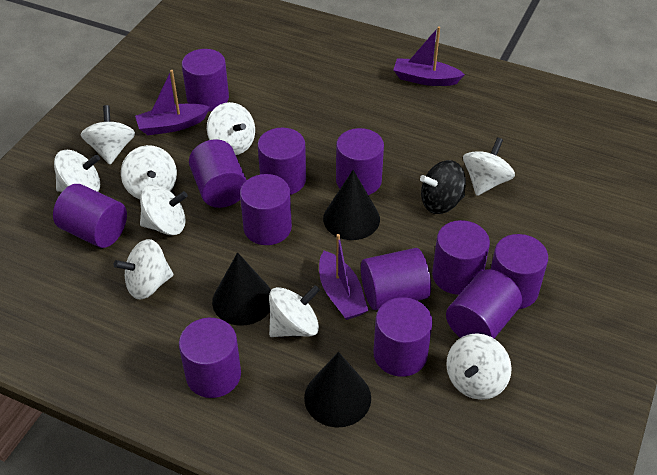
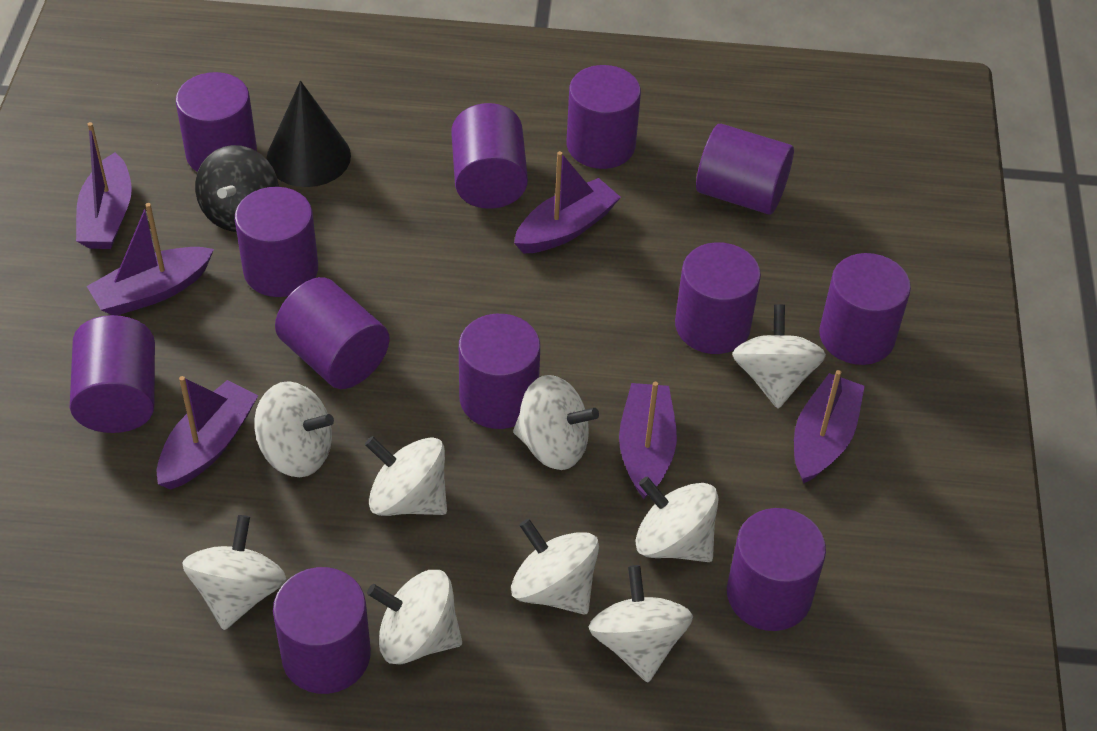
black cone: [212,252,271,326] [304,352,371,428] [323,170,380,240] = 3 -> [266,81,351,187] = 1
purple boat: [135,70,210,135] [319,234,368,320] [394,26,465,86] = 3 -> [76,122,132,249] [87,203,214,316] [157,376,258,490] [514,151,621,254] [619,382,677,499] [794,370,865,484] = 6

